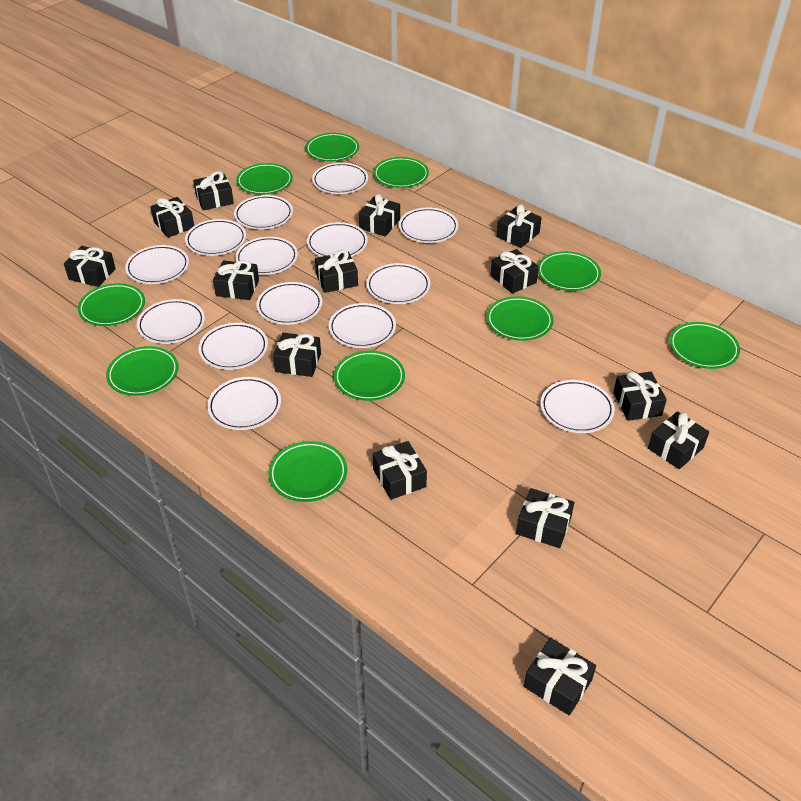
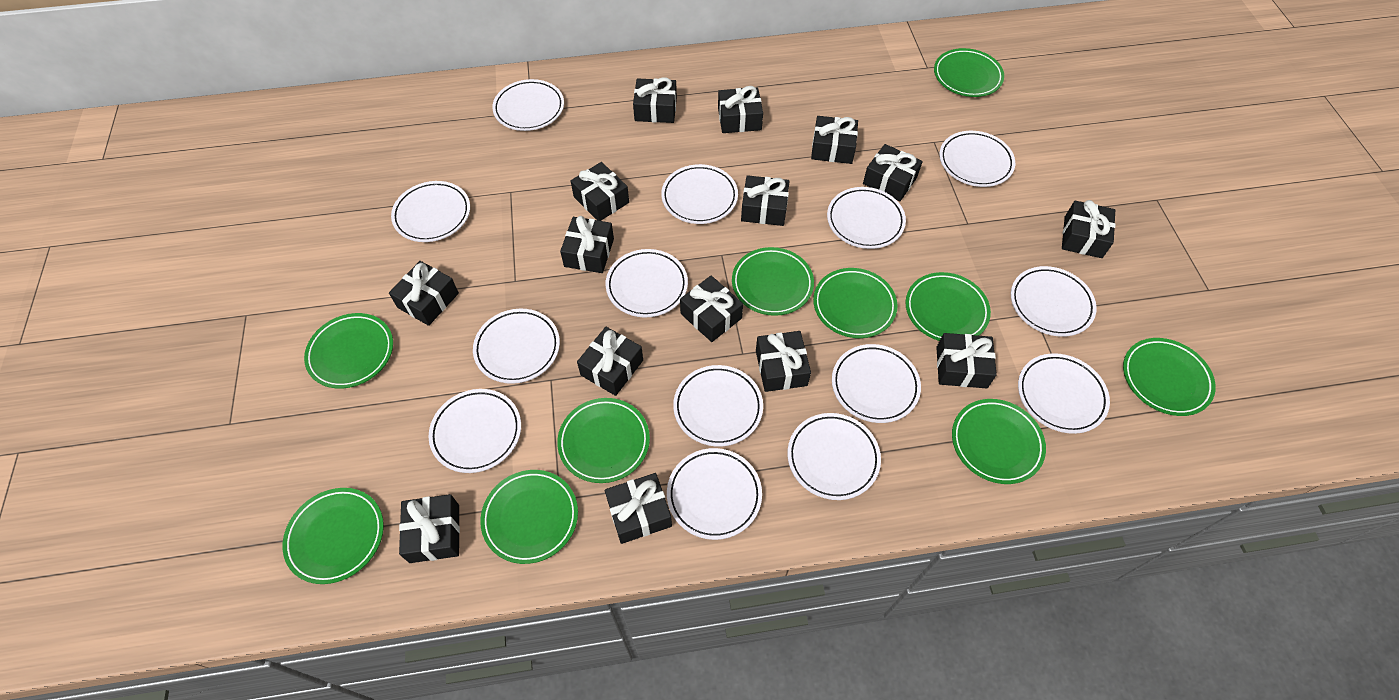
black gift: [64,246,116,287] [150,197,194,238] [193,171,234,210] [213,260,259,300] [273,333,321,377] [315,250,358,293] [359,194,400,237] [373,441,427,500] [490,249,539,294] [496,204,542,248] [516,488,574,548] [524,638,596,715] [613,371,667,421] [648,411,709,469] = 14 -> [389,261,459,326] [399,494,460,563] [560,216,614,273] [571,162,629,221] [577,327,643,396] [605,473,672,544] [633,77,677,123] [680,276,743,342] [718,86,763,133] [741,175,790,226] [756,331,811,392] [811,116,858,164] [863,144,923,202] [936,333,997,388] [1062,200,1115,258] = 15

